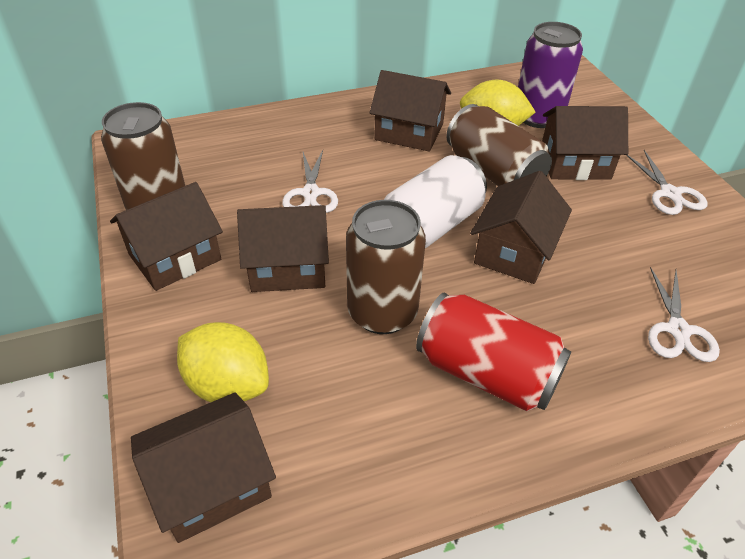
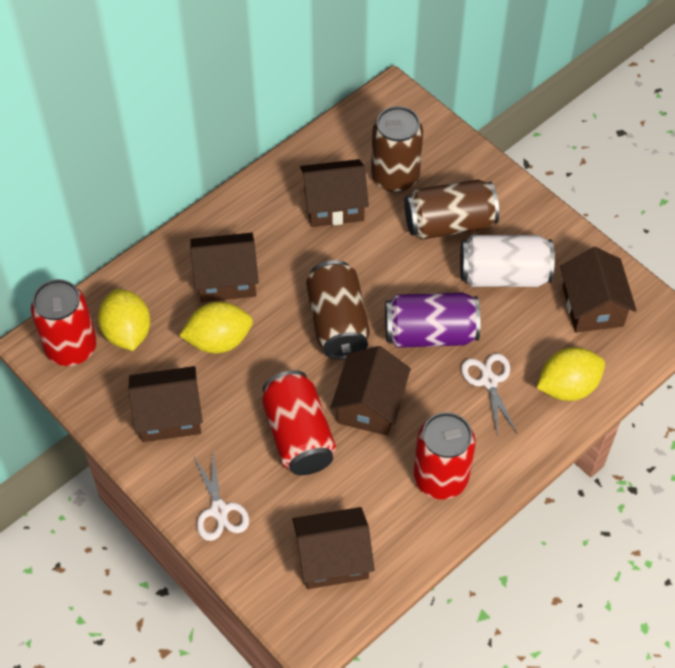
red can: [416,292,571,412] = 1 -> [31,279,97,366] [262,370,336,475] [414,412,476,499] = 3
white scissors: [282,150,338,213] [626,150,708,215] [648,267,720,362] = 3 -> [194,453,249,541] [461,353,517,437] = 2
yellow lemon: [177,322,269,402] [460,80,535,126] = 2 -> [98,289,150,351] [179,302,253,353] [537,347,605,401] = 3

